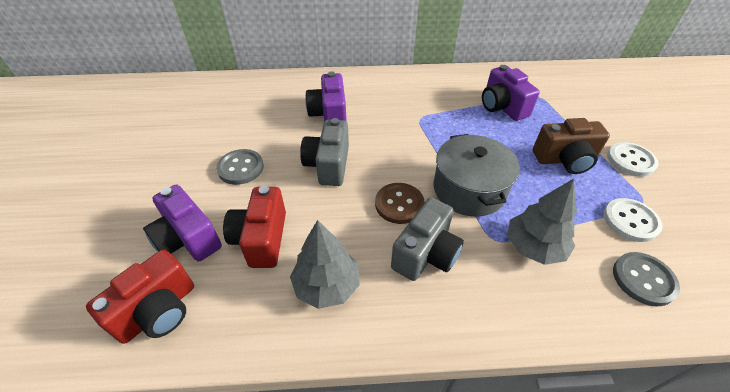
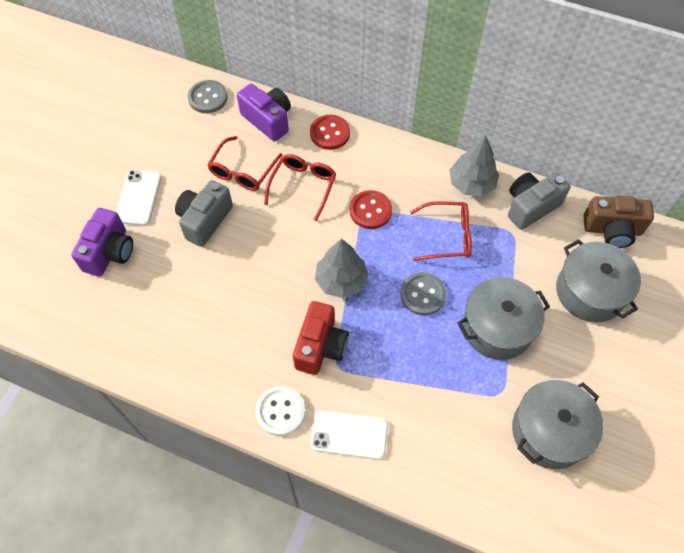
brown button: [375,183,425,224] = 1 -> none = 0
grey pot: [434,134,520,217] = 1 -> [457,277,550,360] [512,380,603,469] [556,239,641,322] = 3
purple camera: [143,185,222,261] [305,72,346,121] [482,65,540,121] = 3 -> [71,208,133,277] [237,84,291,141] = 2
red button: none = 0 -> [310,115,350,150] [350,190,392,229] = 2
red camera: [86,250,194,344] [223,186,286,268] = 2 -> [293,301,349,375] = 1
red glasses: none = 0 -> [207,136,282,191] [264,154,336,221] [410,201,472,261] = 3
white button: [604,198,662,242] [607,142,659,177] = 2 -> [256,386,305,436] = 1
white phone: none = 0 -> [116,170,162,226] [310,410,388,459] = 2

